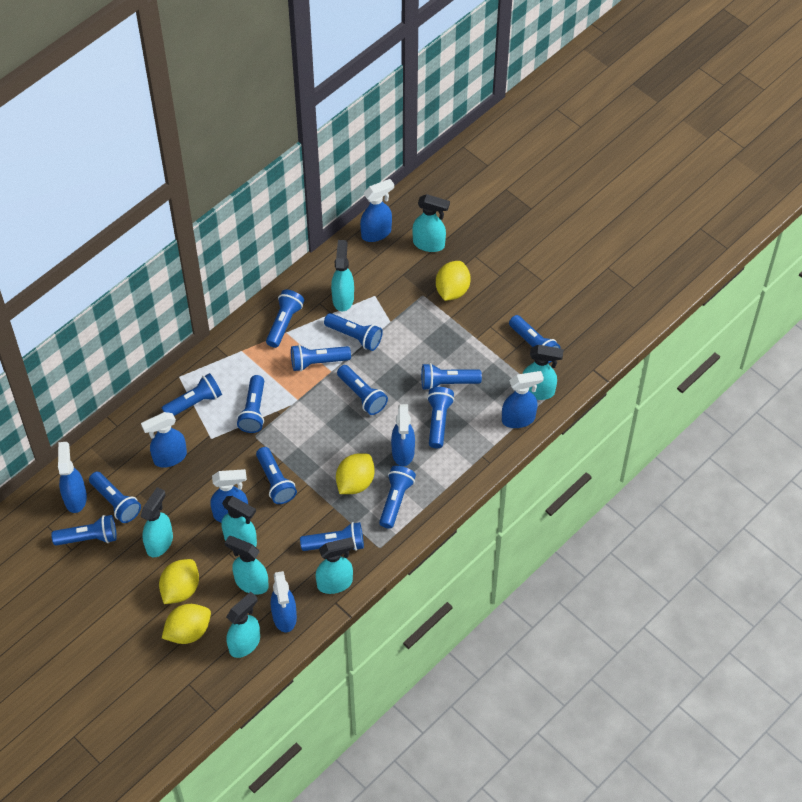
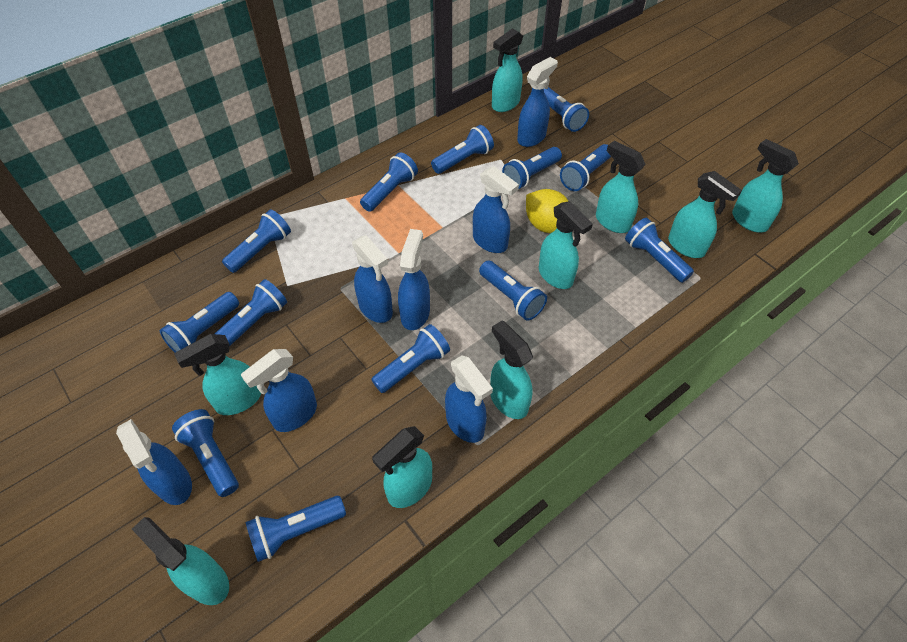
blue flashlight: [51,515,117,546] [89,471,141,523] [162,373,222,416] [237,375,264,433] [256,447,297,504] [266,290,304,348] [291,345,351,371] [300,522,364,551] [324,313,383,351] [337,365,388,415] [379,466,416,529] [421,363,482,390] [427,387,454,448] [509,315,560,363] = 14 -> [160,292,239,353] [172,409,239,497] [215,279,287,346] [222,209,291,273] [246,496,346,562] [360,152,418,212] [371,324,450,393] [431,125,494,174] [479,261,547,321] [502,147,562,189] [544,87,589,132] [560,144,611,191] [625,218,694,283] = 13
turquoise spray bottle: [140,487,173,557] [221,496,257,547] [225,536,269,595] [226,592,260,658] [316,537,355,594] [331,240,354,311] [412,194,450,252] [522,345,564,400] = 8 -> [132,517,229,605] [174,334,261,415] [372,426,432,508] [490,321,533,419] [492,28,523,112] [539,201,593,289] [596,141,646,233] [668,171,742,258] [732,139,799,233] = 9
yellow lemon: [159,559,199,604] [162,604,211,644] [336,453,375,494] [436,261,470,301] = 4 -> [526,189,568,233] = 1

